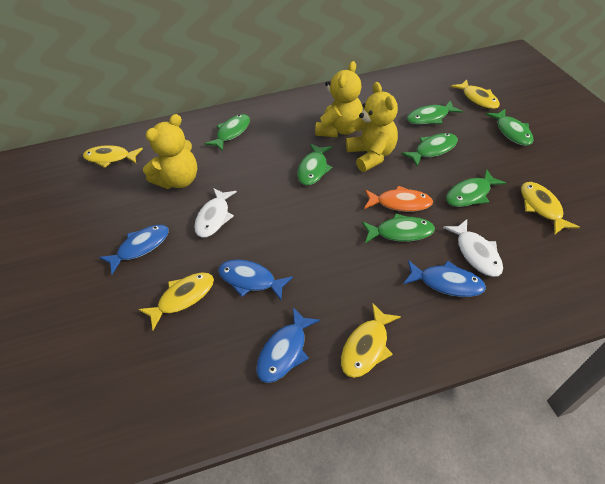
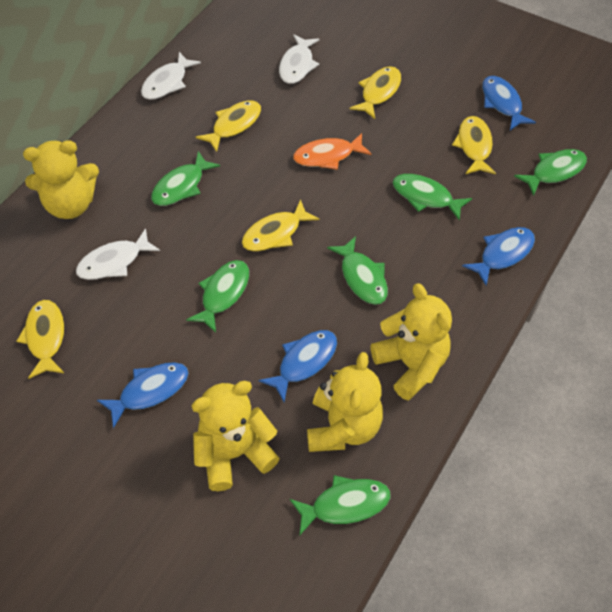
green fish: [205,114,250,151] [297,143,333,185] [362,213,435,243] [401,133,458,166] [407,101,463,124] [446,169,506,207] [485,109,534,146] = 7 -> [151,151,220,206] [186,260,249,333] [289,475,391,535] [327,236,388,305] [393,174,472,221] [514,149,587,196] = 6
white fish: [194,188,237,238] [443,219,503,277] = 2 -> [76,228,160,280] [141,52,201,100] [279,34,319,84] = 3
yellow teddy bear: [143,114,197,189] [315,61,363,137] [346,82,398,172] = 3 -> [23,140,99,219] [191,381,280,491] [307,352,383,452] [370,283,452,401] = 4

